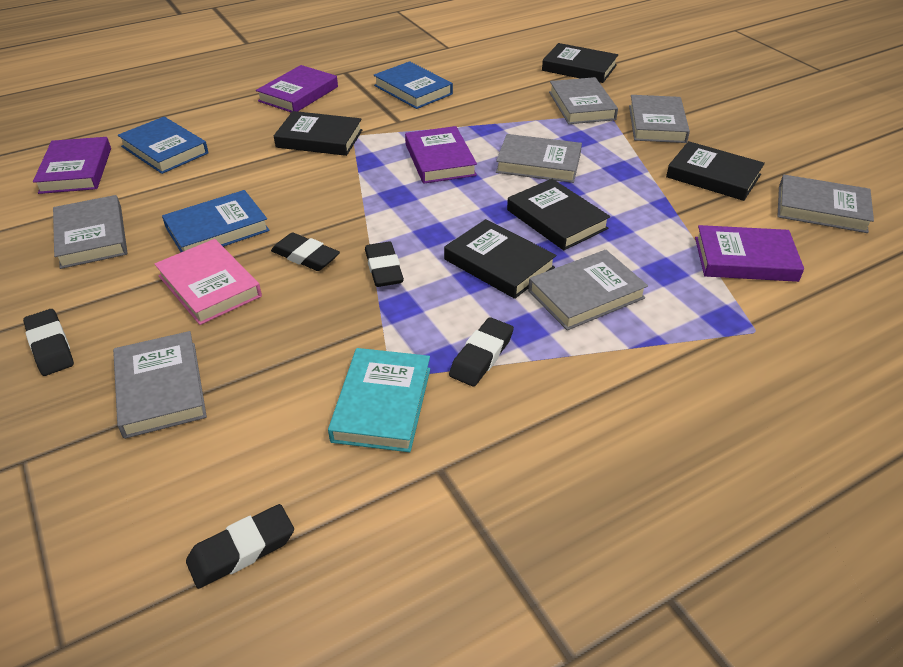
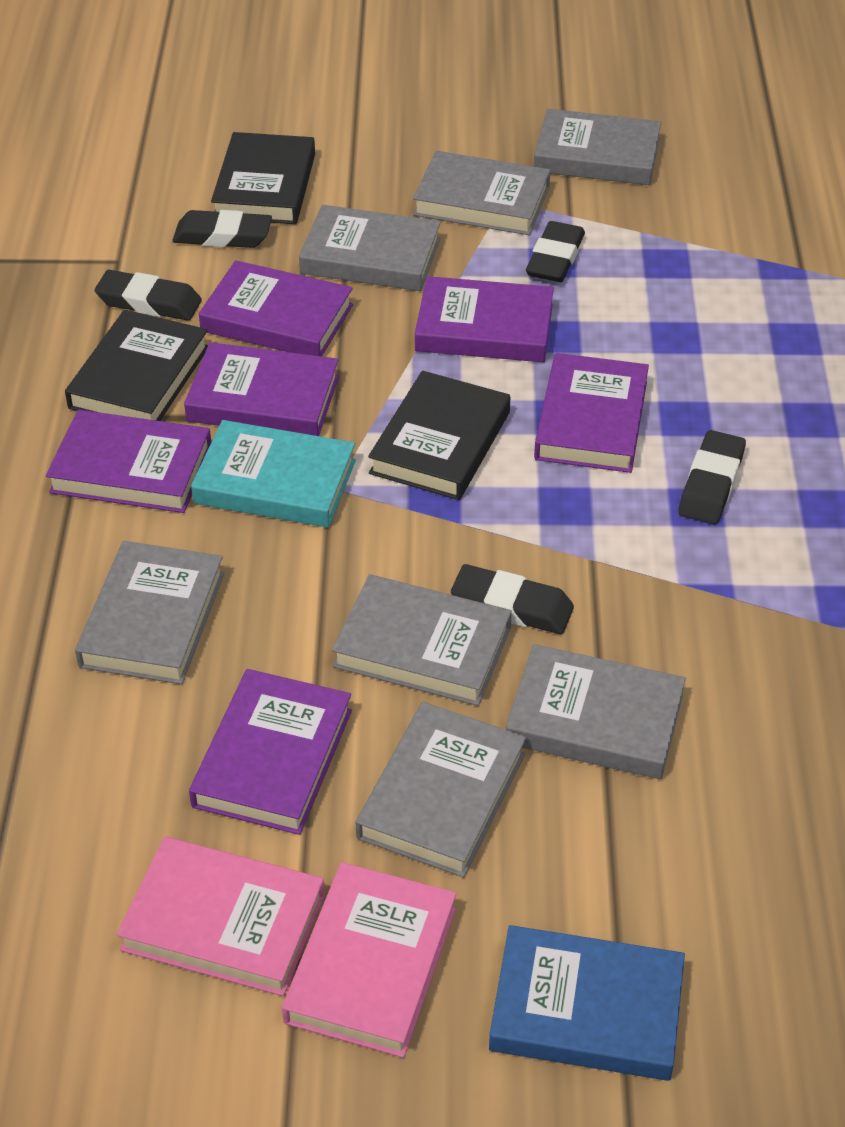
black book: [274,111,363,156] [444,219,556,299] [507,179,610,250] [542,43,618,83] [666,141,765,201] = 5 -> [65,310,208,421] [211,132,315,224] [368,371,510,500] = 3
blue book: [118,117,208,174] [162,190,270,252] [374,61,453,109] = 3 -> [489,925,685,1081] = 1
pink book: [154,239,262,325] = 1 -> [117,837,325,996] [282,862,456,1058] = 2
purple book: [33,137,111,194] [256,65,338,113] [405,126,477,184] [695,225,804,282] = 4 -> [46,410,211,513] [184,342,339,436] [189,669,352,835] [199,260,353,356] [415,276,554,362] [534,353,649,473] = 6

